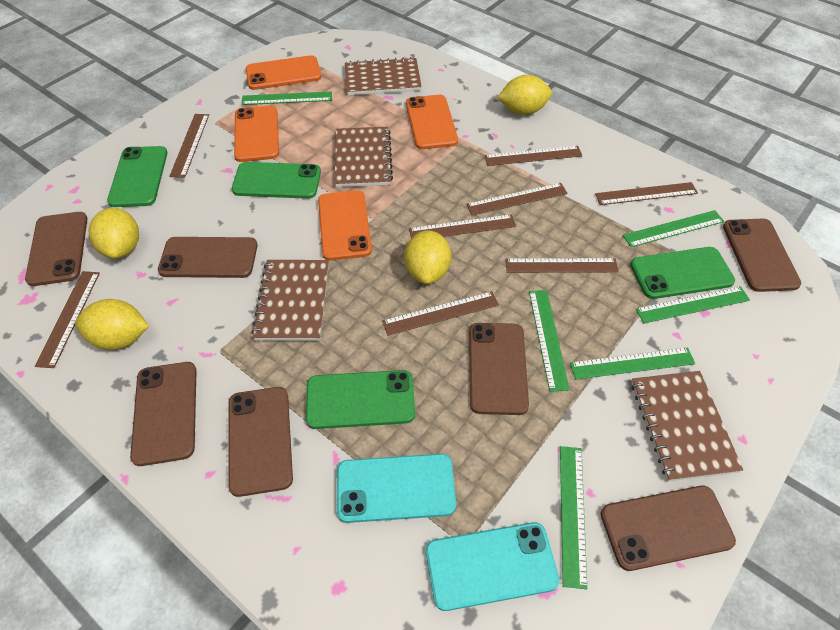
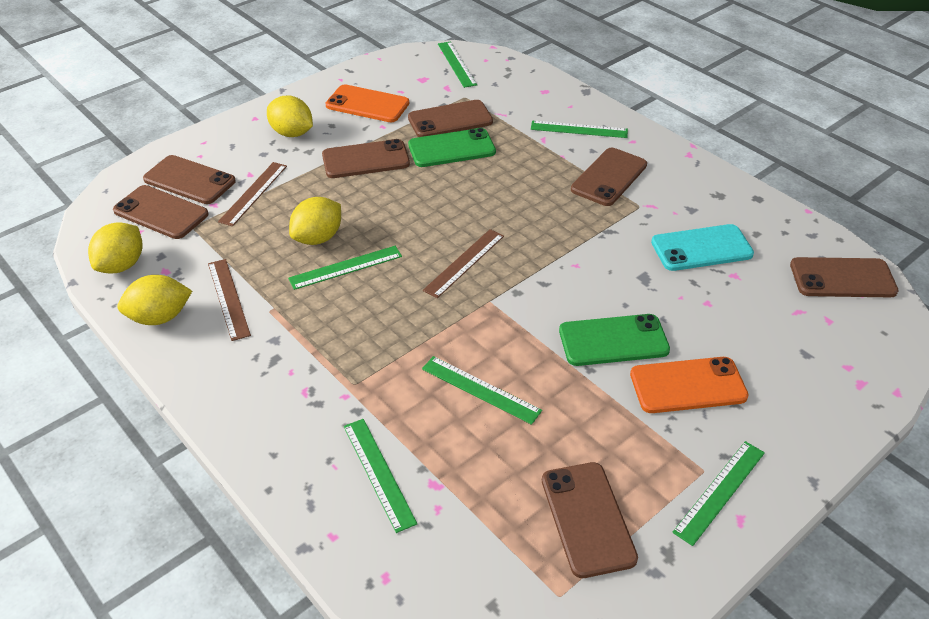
brown notebook: [252,260,329,341] [335,127,393,187] [345,57,422,95] [631,371,743,481] = 4 -> none = 0
brown ruler: [35,271,100,368] [169,114,209,178] [382,291,499,336] [409,214,516,238] [466,183,568,216] [484,146,582,166] [505,258,619,273] [595,182,698,205] = 8 -> [208,259,251,341] [218,162,287,226] [423,229,504,298] = 3
green phone: [107,146,168,207] [232,162,321,199] [306,370,415,429] [630,247,735,299] = 4 -> [408,128,496,167] [559,314,670,366] = 2
orange phone: [234,106,279,162] [246,55,321,90] [318,190,372,261] [406,95,458,149] = 4 -> [325,85,409,122] [630,357,749,413] = 2
turquoise phone: [337,454,456,523] [426,522,559,611] = 2 -> [651,224,754,271] = 1

